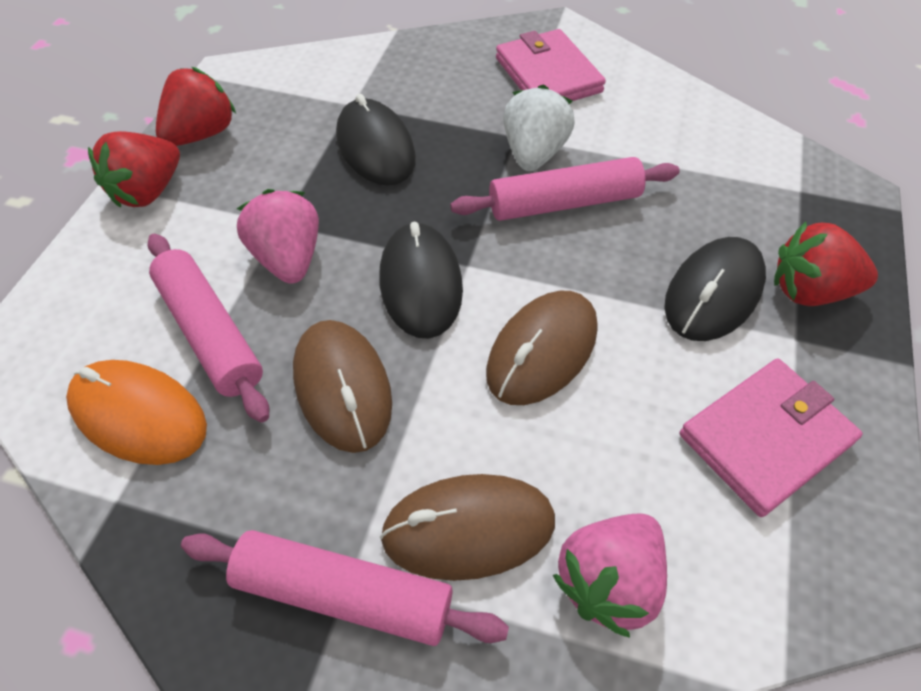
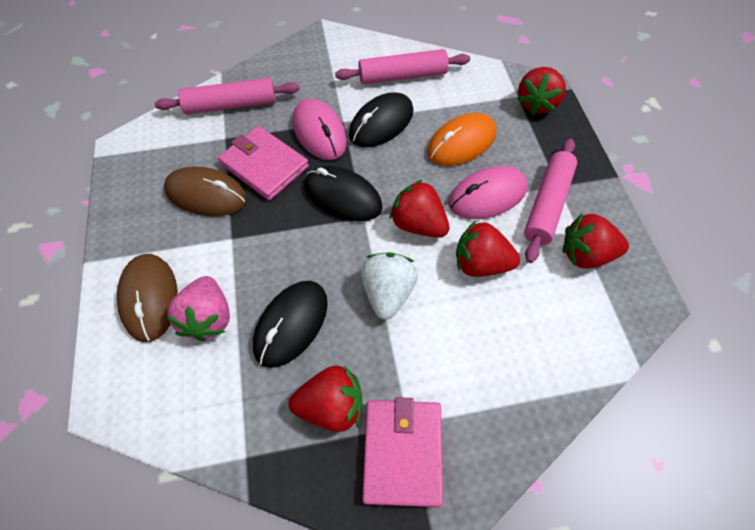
brown mouse: [293,320,392,453] [380,474,555,581] [486,291,597,405] = 3 -> [117,254,178,342] [164,167,247,216] = 2
pink mouse: none = 0 -> [293,99,347,160] [448,166,528,219] = 2
pink strawberry: [237,189,319,284] [553,514,667,638] = 2 -> [167,276,230,342] = 1
red strawberry: [88,131,180,208] [156,67,236,146] [774,221,878,306] = 3 -> [288,365,363,432] [390,180,450,238] [456,221,520,277] [517,67,566,115] [563,214,629,268] = 5

